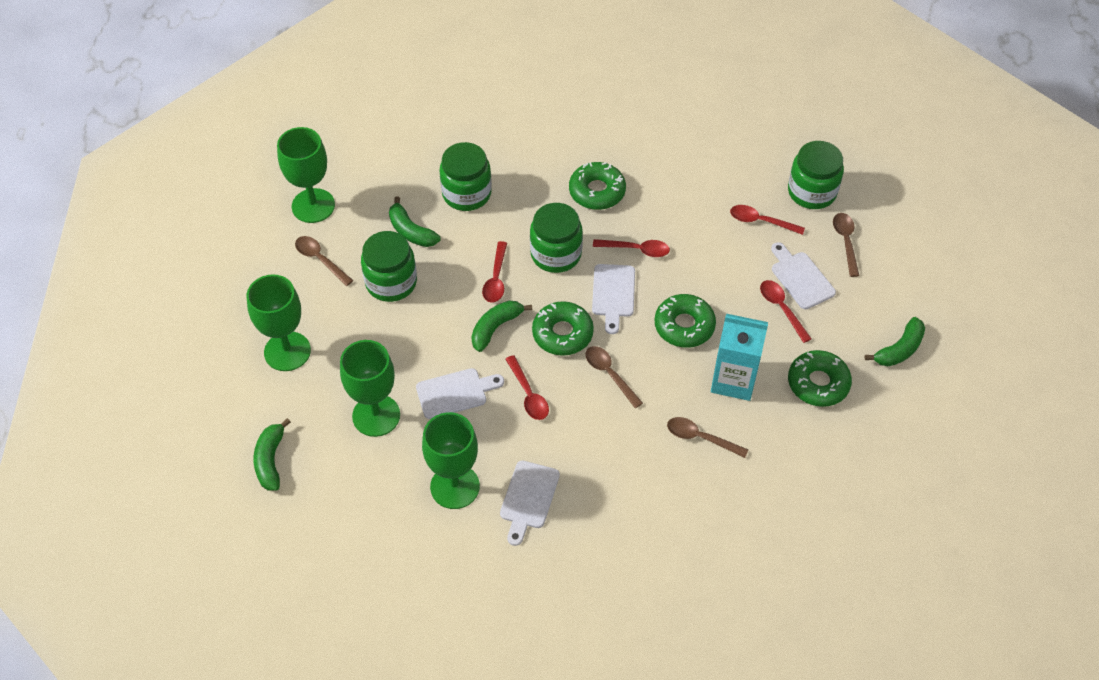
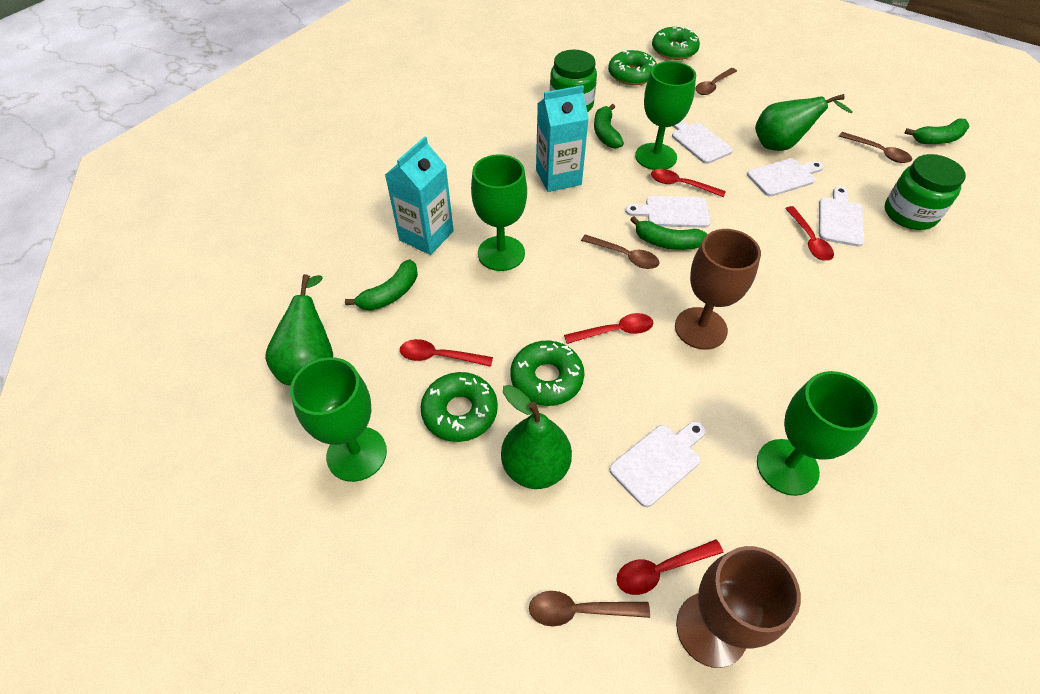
brown goblet: none = 0 -> [675,229,761,350] [676,546,801,668] = 2
green jar: [361,231,417,302] [439,142,492,211] [530,203,583,273] [788,141,844,209] = 4 -> [550,50,597,112] [885,154,966,230] = 2
green pear: none = 0 -> [265,274,333,386] [501,385,572,489] [755,94,853,151] = 3
turquoise carton: [711,314,768,401] = 1 -> [385,136,454,255] [536,85,589,192] = 2
white cutting board: [416,368,504,419] [500,461,560,546] [592,264,635,334] [771,242,836,309] = 4 -> [609,421,705,507] [625,196,711,228] [672,120,733,164] [747,158,823,197] [819,186,864,247] = 5

